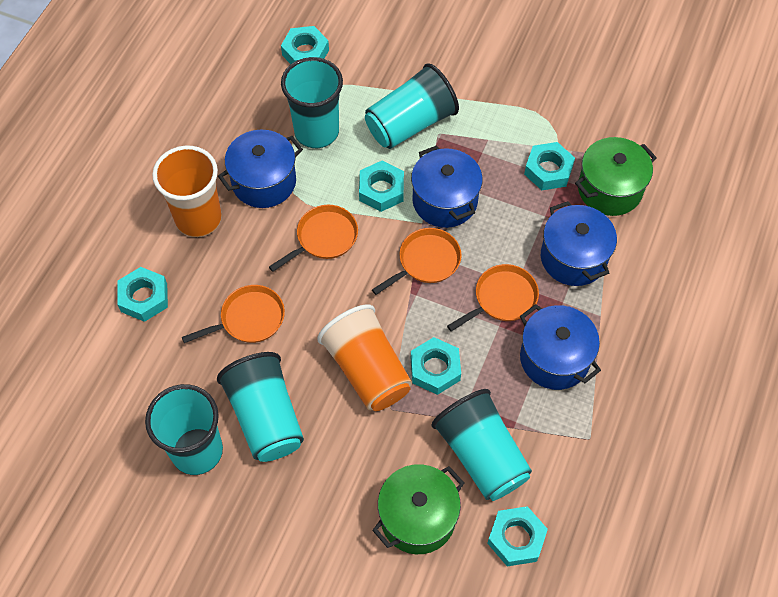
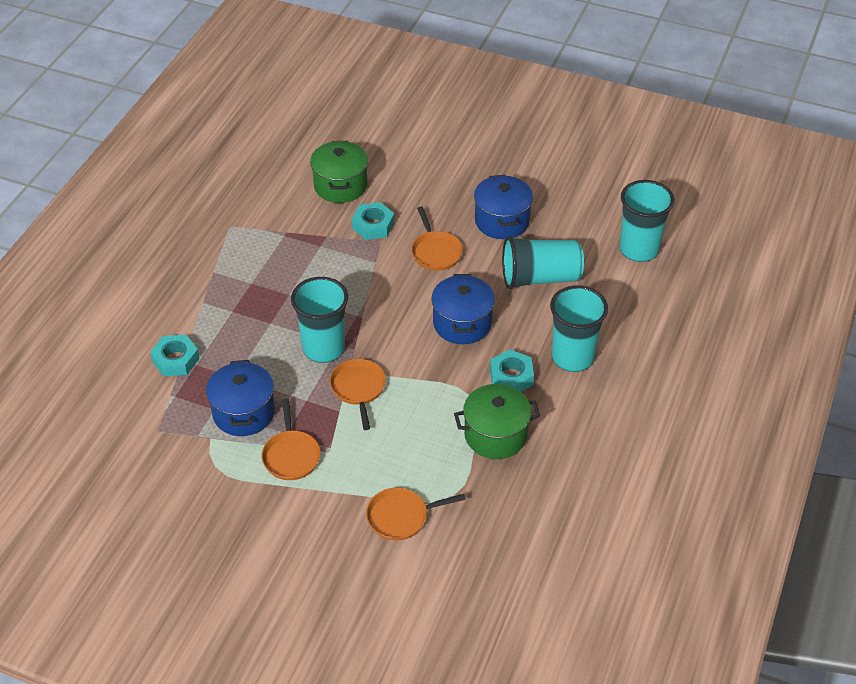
blue pot: [218,130,303,208] [411,145,483,228] [520,304,601,390] [541,201,617,286] = 4 -> [206,360,275,436] [431,274,495,344] [474,175,533,239] = 3
orange cup: [152,145,222,237] [317,304,412,411] = 2 -> none = 0
turquoise cup: [145,384,223,475] [217,352,304,462] [281,57,343,148] [365,63,459,149] [431,389,532,501] = 5 -> [291,277,348,363] [502,236,584,289] [550,285,608,372] [619,180,674,262] = 4
turquoise nut: [117,267,168,322] [281,26,329,64] [359,160,404,212] [411,337,461,395] [487,506,548,566] [524,142,575,190] = 6 -> [150,335,200,376] [352,202,394,240] [490,349,534,392] = 3

